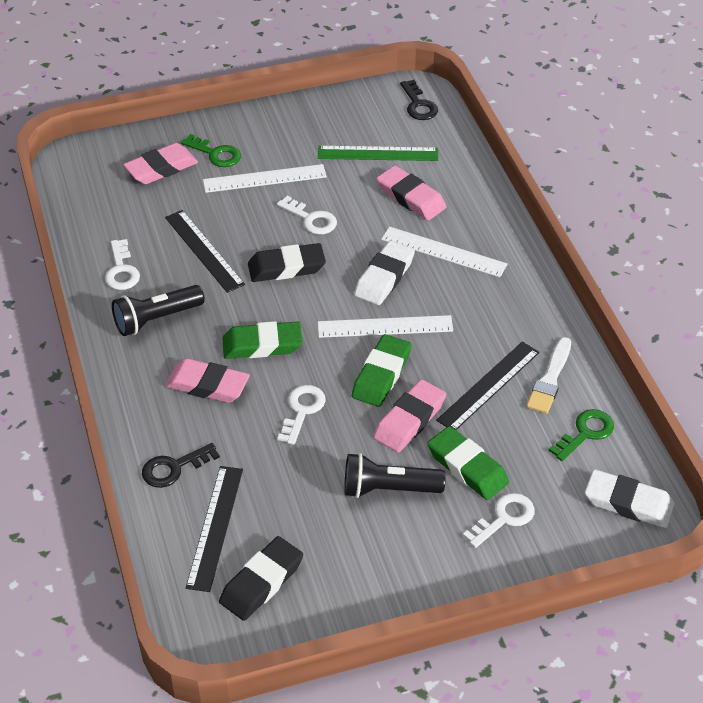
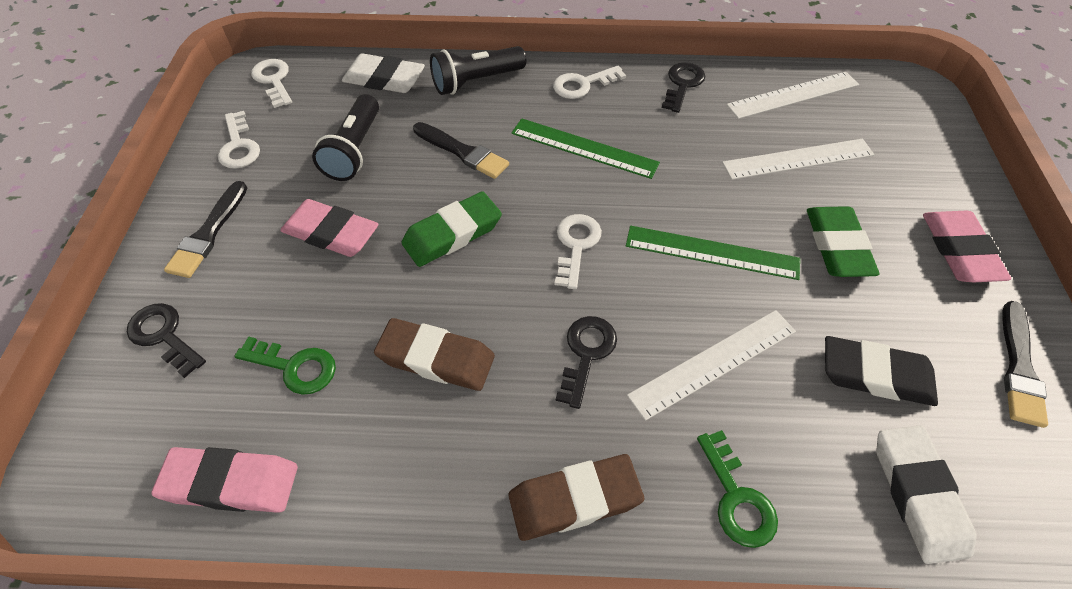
black brush: none = 0 -> [164,181,247,278] [413,122,509,179] [1002,301,1048,428] = 3
black eraser: [219,536,303,621] [248,243,326,282] = 2 -> [825,336,938,406] = 1
black key: [142,443,220,488] [400,80,438,120] = 2 -> [127,303,206,378] [556,316,617,409] [662,62,705,113] = 3
black ruler: [165,210,245,293] [186,466,243,592] [436,342,540,430] = 3 -> none = 0
brown eraser: none = 0 -> [374,318,495,391] [509,454,644,541] = 2
green eraser: [222,321,303,359] [352,334,412,407] [427,426,509,500] = 3 -> [401,191,502,267] [807,206,880,277] = 2
green ruler: [318,146,438,161] = 1 -> [511,118,660,179] [626,226,800,280] = 2
pink eraser: [123,143,198,184] [165,358,250,403] [373,379,446,453] [377,166,446,220] = 4 -> [151,447,298,513] [281,199,379,257] [923,211,1011,282] = 3
white brush: [526,337,571,414] = 1 -> none = 0

